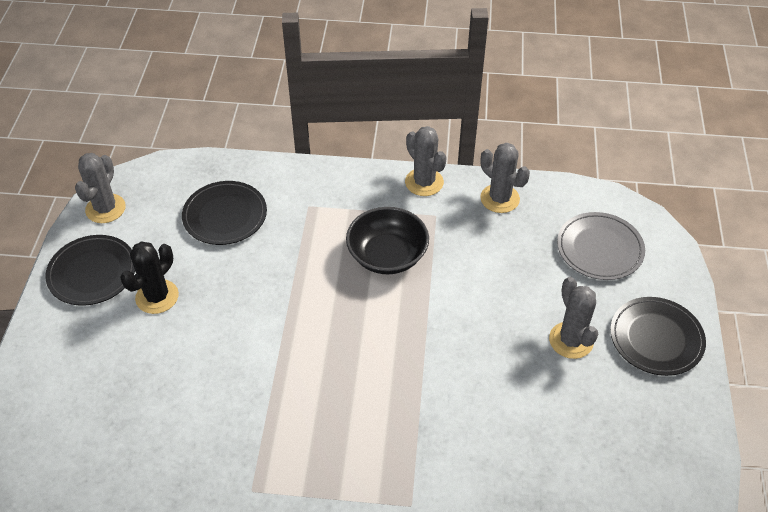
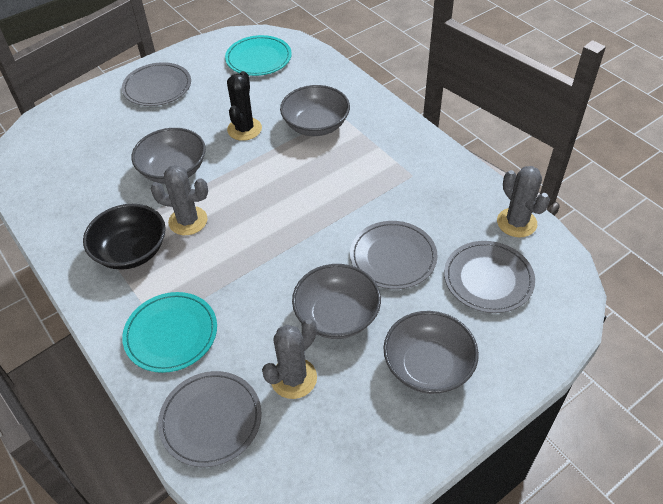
black plate: [45,235,135,306] [182,181,267,245] [610,297,706,376] = 3 -> none = 0
grey bowl: none = 0 -> [131,128,206,184] [280,85,350,136] [292,264,381,339] [384,311,479,394] = 4
grey cactus: [75,153,126,223] [405,126,447,196] [480,143,530,213] [549,277,598,359] = 4 -> [150,165,208,235] [262,319,317,399] [497,166,550,238] = 3
grey plate: [557,212,645,280] = 1 -> [122,62,191,106] [158,371,262,467] [350,221,437,289] [444,241,535,313] = 4
turquoise plate: none = 0 -> [122,292,217,373] [225,35,292,76] = 2

